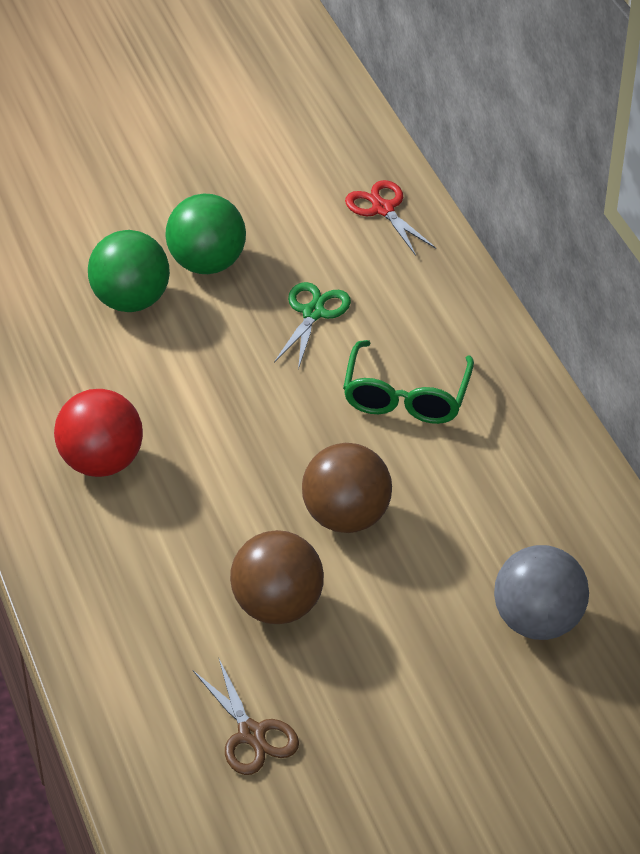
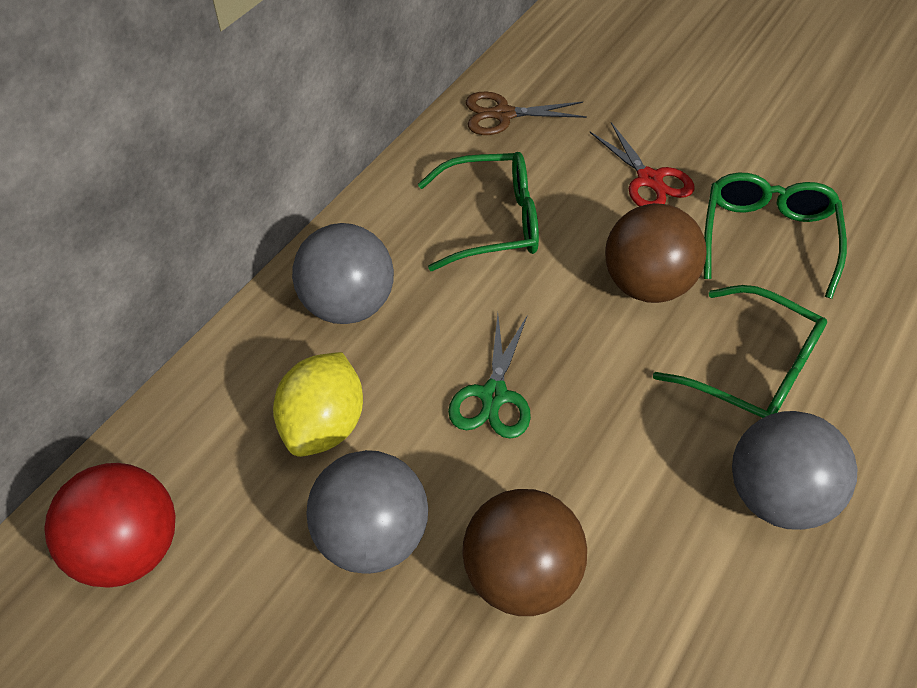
green ball: [88,230,170,312] [165,194,246,274] = 2 -> none = 0
green glasses: [343,340,474,424] = 1 -> [418,152,539,271] [653,285,827,418] [704,173,847,299] = 3
grey ball: [494,545,589,640] = 1 -> [292,223,394,324] [306,450,428,574] [732,411,858,530] = 3
yellow lemon: none = 0 -> [273,352,363,457] = 1

